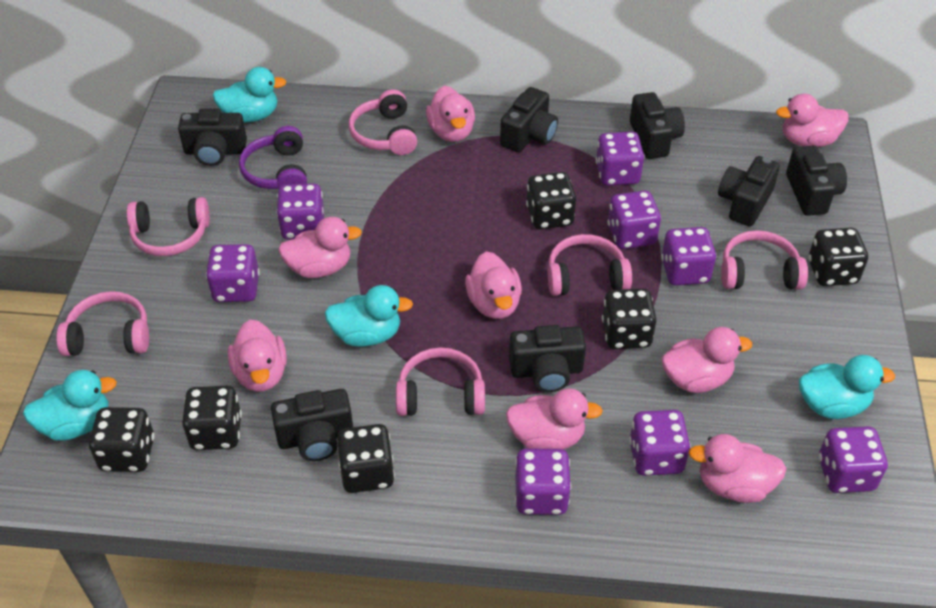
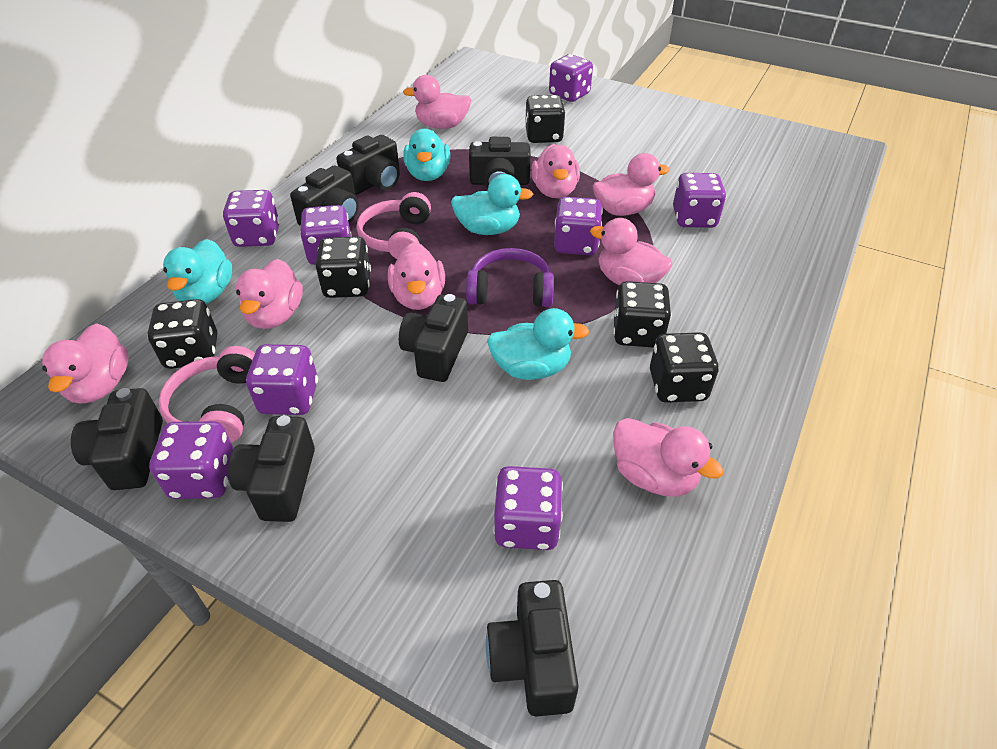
black dice: [89,407,154,472] [182,386,242,450] [337,424,395,493] [526,172,576,230] [602,289,657,349] [808,228,868,286] = 6 -> [148,299,217,369] [315,236,371,298] [525,95,566,143] [613,281,672,348] [650,332,719,403] = 5
pink headphones: [56,291,149,356] [127,197,210,256] [349,89,417,155] [396,347,485,416] [548,234,632,296] [721,230,808,290] = 6 -> [159,346,255,442] [357,192,431,259] = 2

